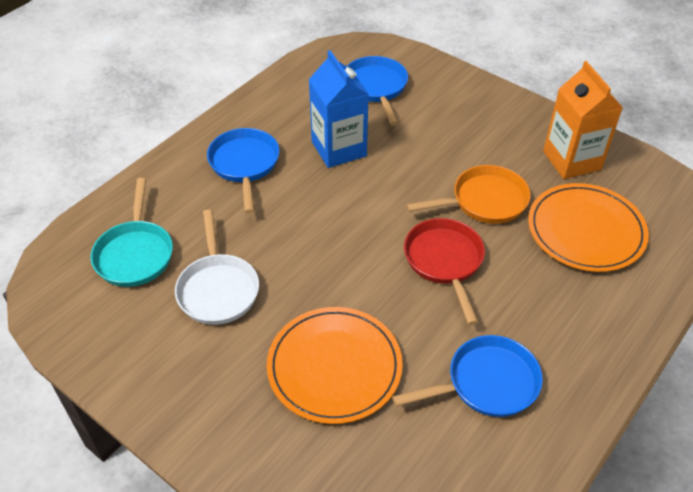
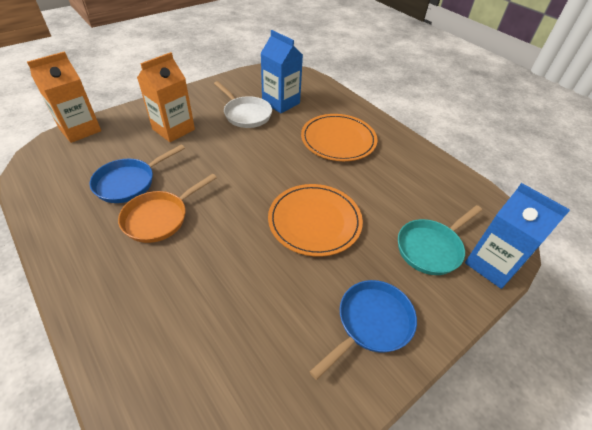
blue carton: [309,50,369,168] = 1 -> [261,30,303,113] [465,183,570,289] = 2
blue pan: [207,128,279,213] [347,56,408,126] [392,335,543,417] = 3 -> [90,144,185,203] [309,280,417,380] = 2
orange carton: [543,61,623,179] = 1 -> [27,51,101,143] [137,52,195,142] = 2
red pan: [404,218,485,325] = 1 -> none = 0

